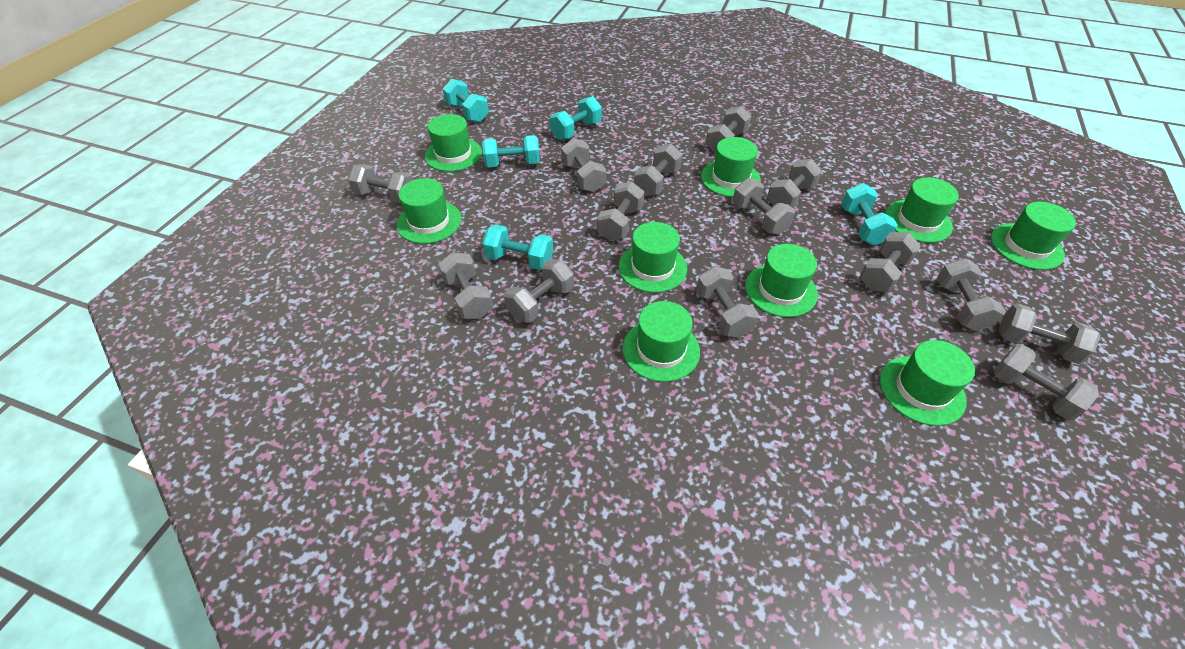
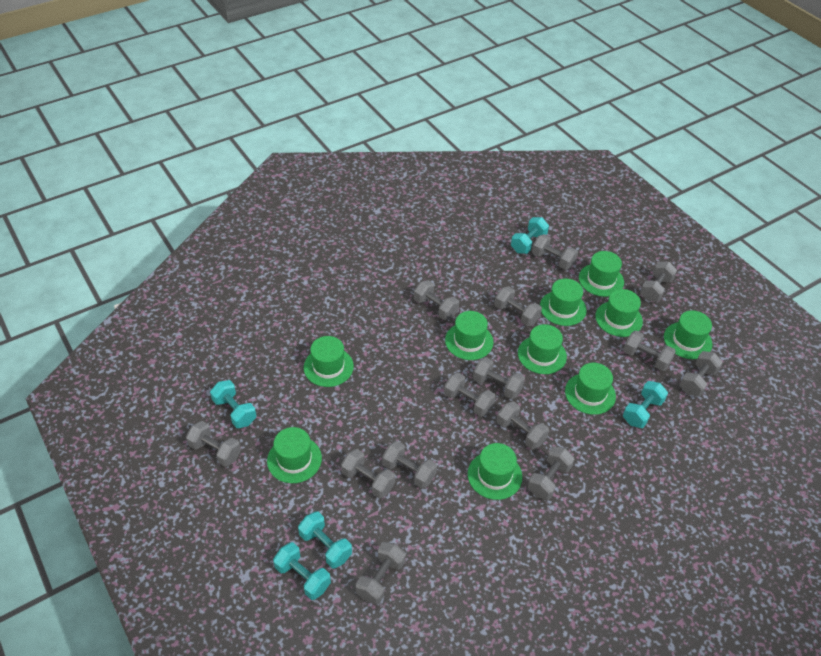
green hat: [397,178,462,244] [425,114,482,172] [619,222,687,293] [623,301,700,382] [701,137,761,197] [745,244,818,317] [880,340,975,426] [885,177,959,243] [991,202,1076,270] = 9 -> [267,427,322,483] [303,336,354,387] [445,311,493,360] [468,443,522,500] [518,324,567,374] [540,279,587,326] [565,363,616,415] [579,251,624,297] [595,289,643,337] [664,310,713,359] = 10

